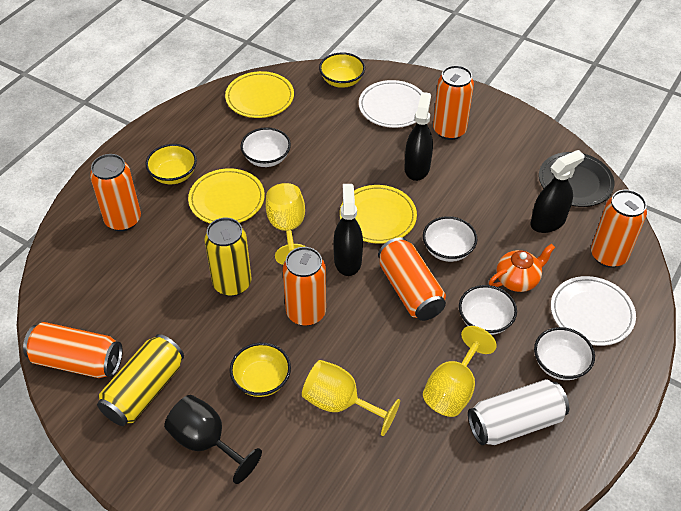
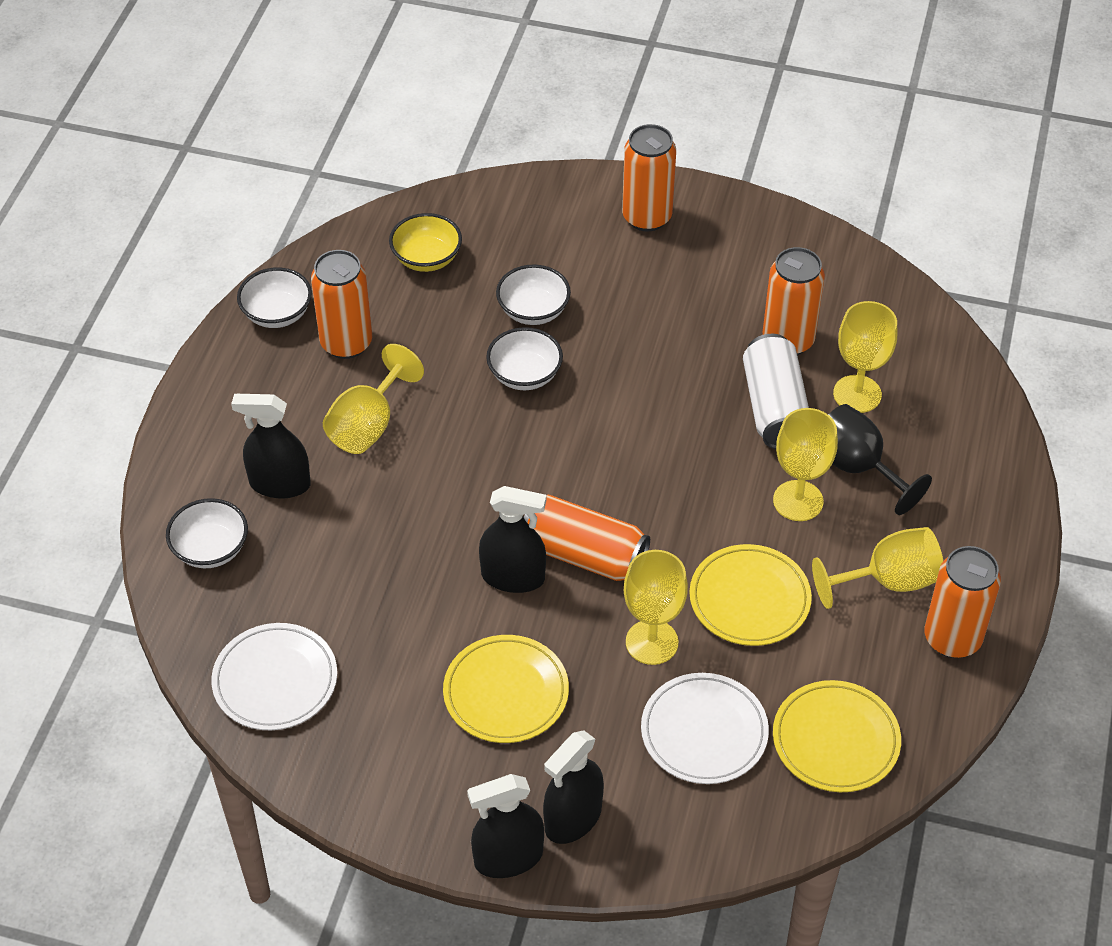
black plate: [539,152,614,207] = 1 -> none = 0
black spray bottle: [333,184,363,276] [404,92,433,181] [530,150,585,233] = 3 -> [231,394,311,499] [467,774,544,878] [479,486,546,593] [543,730,604,844] = 4
orange can: [23,322,122,378] [90,154,141,231] [283,247,326,326] [378,237,446,321] [433,65,474,140] [591,190,647,268] = 6 -> [311,250,372,359] [524,495,650,581] [622,124,676,231] [763,247,825,355] [924,546,1001,658] = 5
orange teapot: [489,244,555,292] = 1 -> none = 0
yellow bowl: [145,144,197,184] [230,343,291,397] [319,52,365,88] = 3 -> [389,213,462,272] = 1
yellow can: [97,334,184,426] [204,218,251,296] = 2 -> none = 0
yellow goblet: [266,183,306,265] [302,360,400,436] [423,326,497,417] = 3 -> [323,344,424,454] [624,550,688,665] [773,408,838,521] [812,527,943,609] [833,301,897,413] = 5

